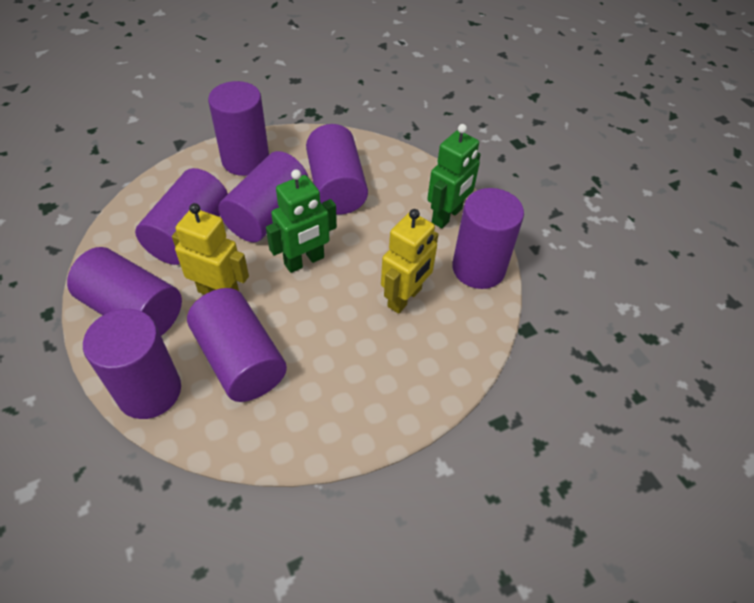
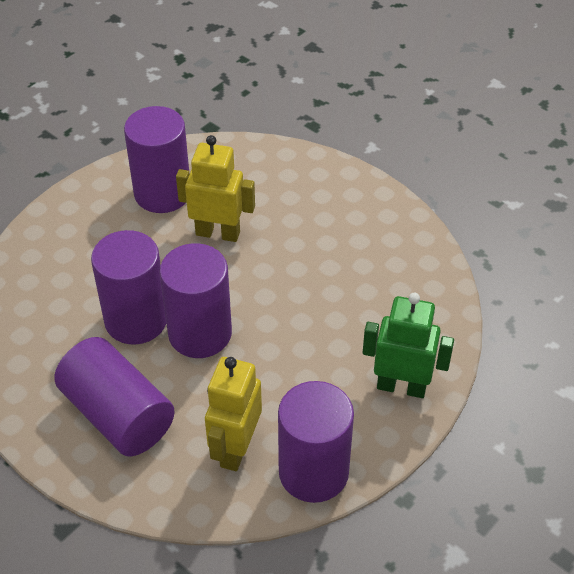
green robot: [266,169,337,273] [427,124,481,228] = 2 -> [363,293,454,398] = 1
purple cylinder: [67,247,182,336] [83,309,181,419] [135,168,228,265] [187,288,287,402] [208,81,269,176] [218,151,309,242] [306,124,368,215] [452,188,524,289] = 8 -> [54,337,175,457] [91,230,166,344] [124,106,190,213] [159,243,232,358] [278,381,354,503] = 5

